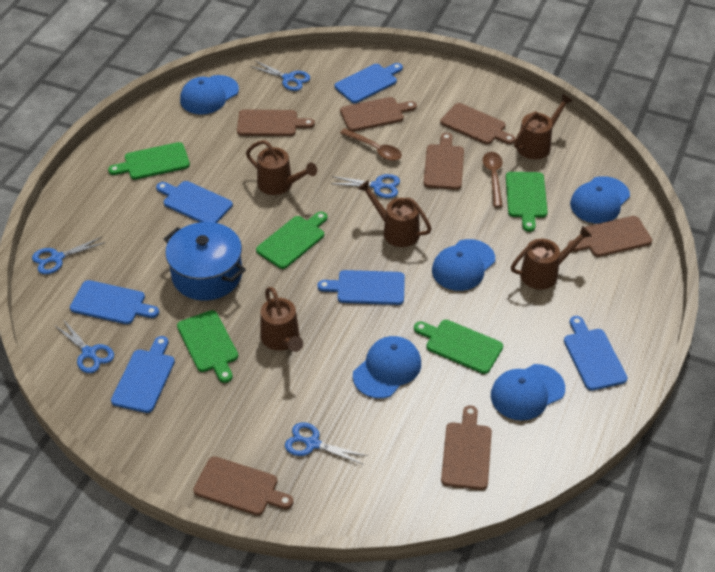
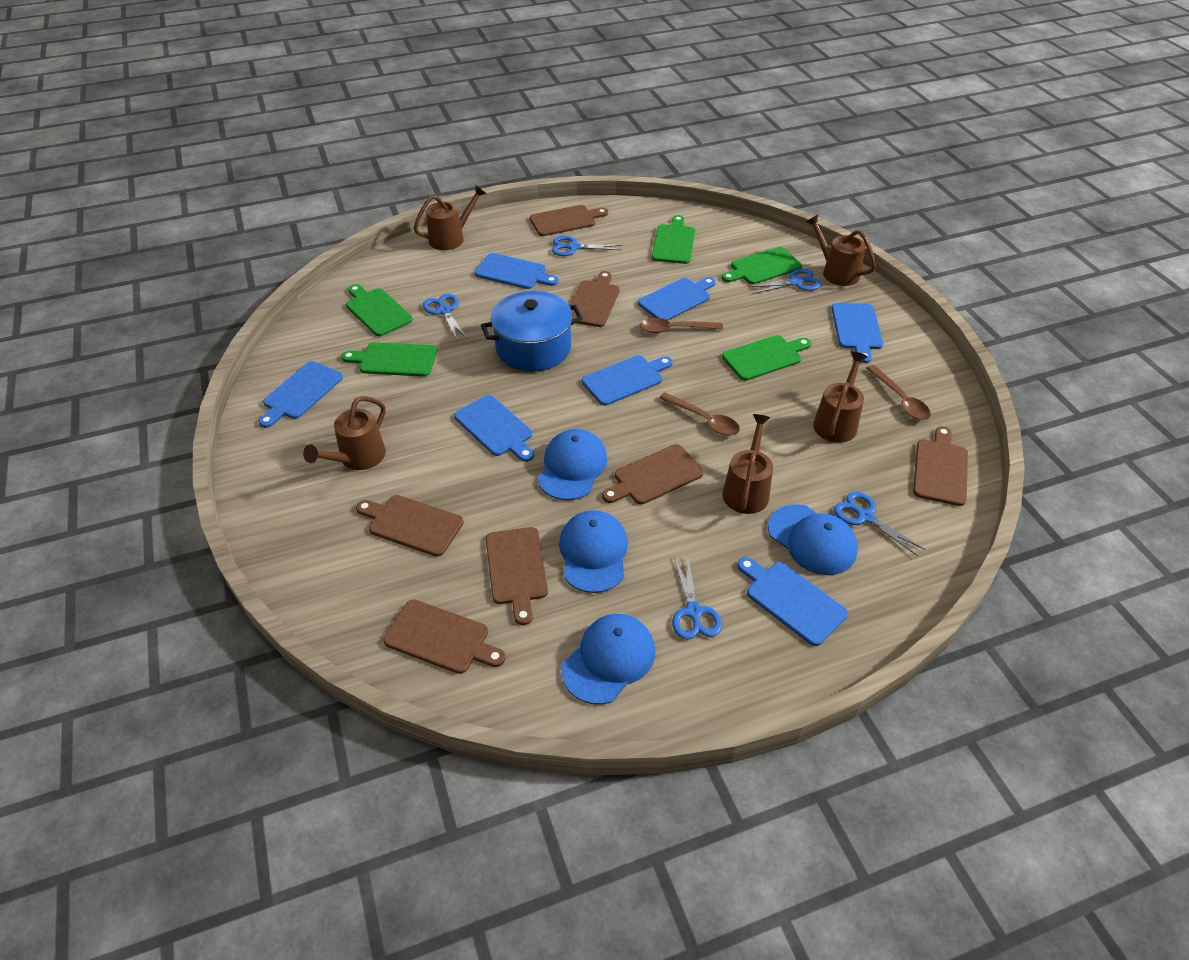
blue cap: [180,75,239,115] [353,336,421,399] [432,239,495,291] [491,364,565,421] [570,176,630,224] = 5 -> [538,429,608,500] [559,510,628,593] [561,614,655,705] [768,504,858,575] = 4
blue cutting board: [70,280,159,324] [111,336,175,413] [156,181,233,223] [317,270,405,305] [335,63,403,103] [564,316,627,391] = 6 -> [258,361,343,428] [454,395,534,462] [474,253,559,289] [582,356,672,406] [638,277,716,321] [737,557,848,646] [832,303,883,363] = 7
brown spoon: [340,128,402,161] [483,152,503,207] = 2 -> [640,318,723,333] [659,392,740,436] [866,365,931,420] = 3

